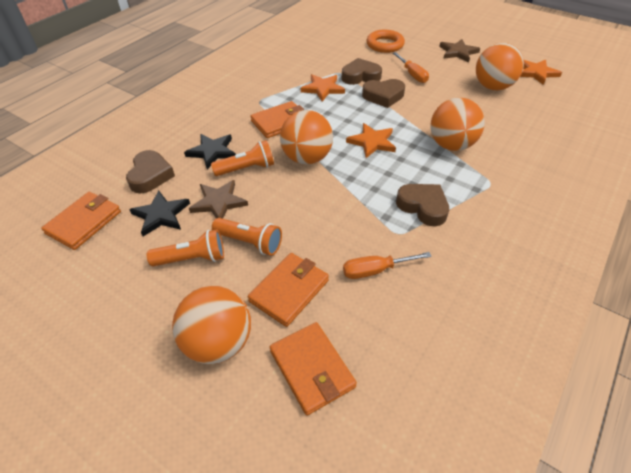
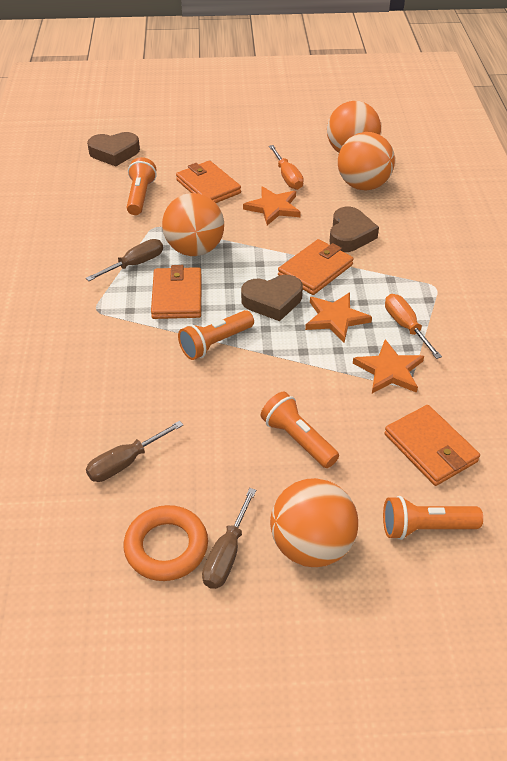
black star: [129,190,190,236] [184,134,236,169] = 2 -> none = 0
brown heart: [126,150,175,194] [342,58,382,85] [362,79,405,108] [396,184,449,226] = 4 -> [87,132,140,166] [241,275,303,321] [329,207,379,252] = 3
brown screwdriver: none = 0 -> [86,239,163,281] [86,421,183,482] [202,488,256,589] = 3
brown star: [189,180,248,219] [439,39,480,63] = 2 -> none = 0
orange flashlight: [147,229,224,267] [211,140,274,176] [212,218,282,256] = 3 -> [127,157,157,215] [178,310,254,360] [261,391,339,468] [383,496,483,540] = 4

